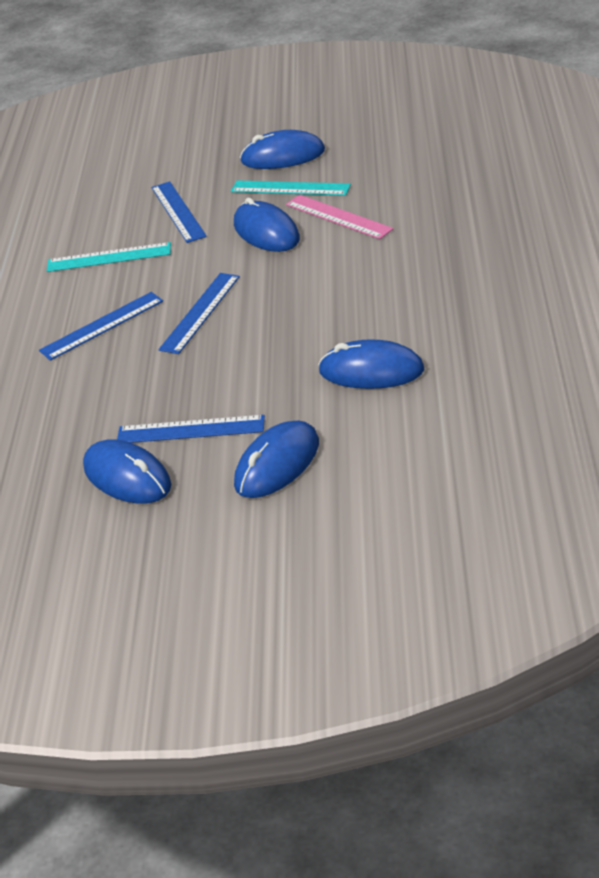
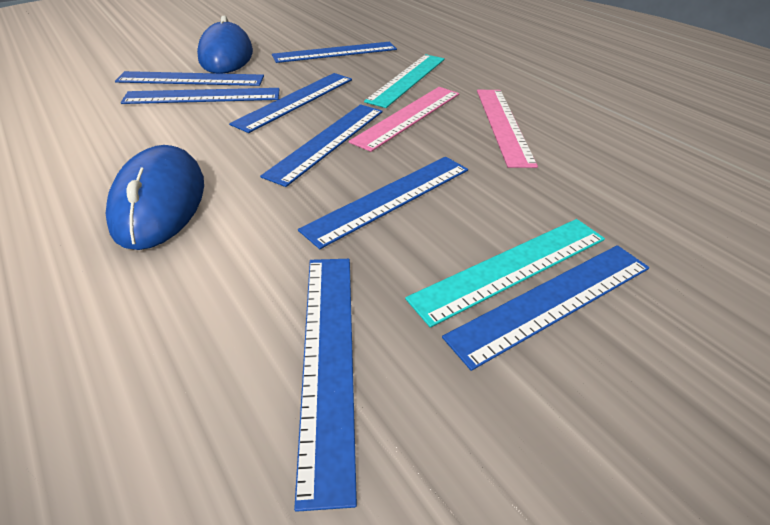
blue mouse: [83,439,171,504] [234,198,300,252] [234,420,319,498] [240,130,325,169] [318,339,424,389] = 5 -> [105,145,204,250] [197,16,253,74] = 2
blue ruler: [39,292,163,361] [117,415,265,443] [151,181,207,243] [158,273,240,354] = 4 -> [115,71,264,86] [121,88,280,104] [229,73,352,133] [260,104,383,187] [272,42,397,63] [294,259,357,512] [298,157,468,249] [442,245,649,371] = 8
pink ruler: [286,195,393,239] = 1 -> [348,87,459,152] [477,90,538,168] = 2

